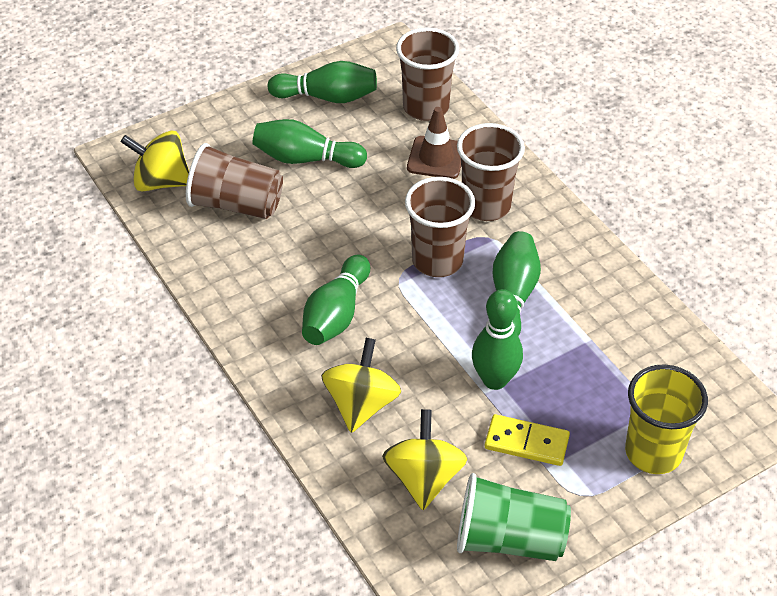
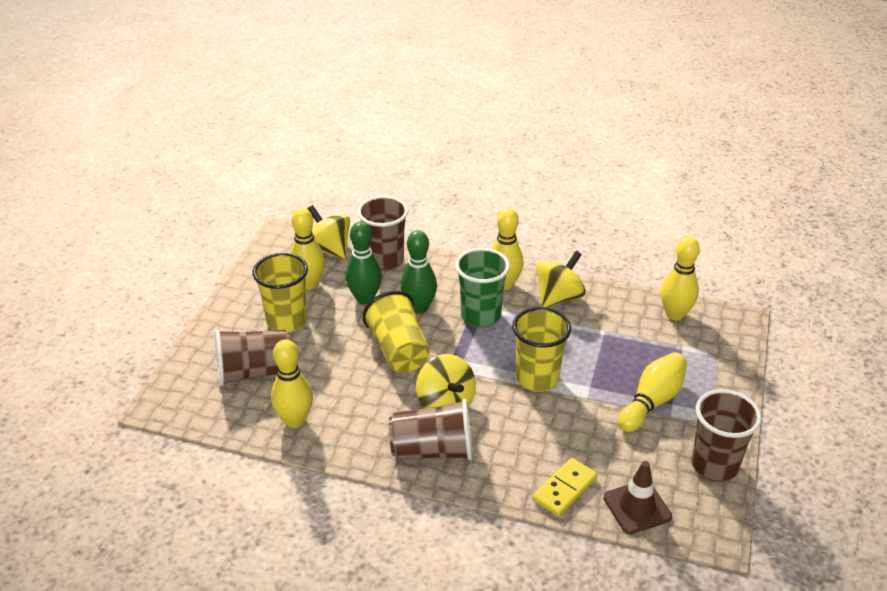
green bowling pin: [252,119,367,168] [268,61,377,103] [302,255,370,345] [472,289,523,390] [492,231,541,336] = 5 -> [345,222,382,305] [400,230,437,314] = 2
yellow bowling pin: none = 0 -> [271,339,313,428] [290,207,325,290] [492,208,524,290] [618,352,687,432] [661,237,700,320] = 5
yellow cup: [625,364,708,474] = 1 -> [253,253,308,333] [362,291,430,372] [512,307,571,392] = 3

